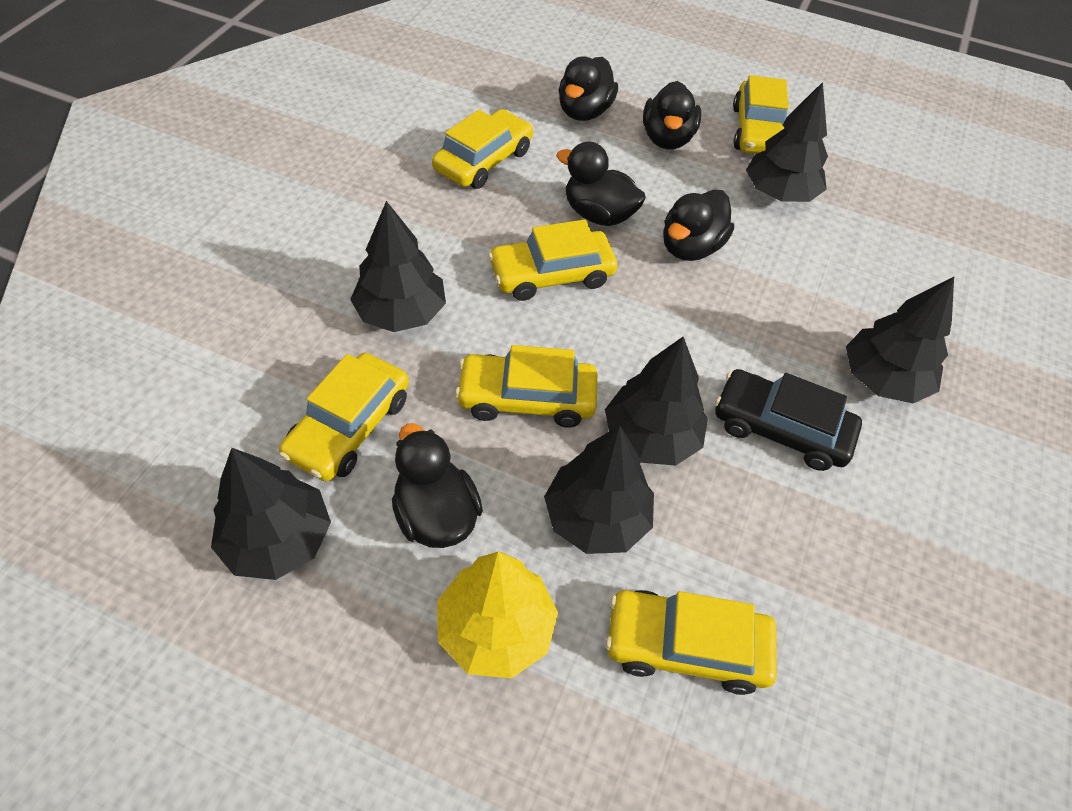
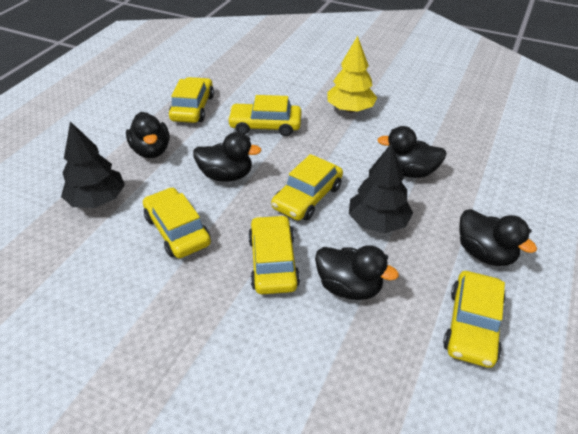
black car: [715,369,862,471] = 1 -> none = 0
black tree: [211,448,331,580] [350,201,446,332] [544,426,654,554] [605,337,708,466] [746,82,828,202] [846,277,954,403] = 6 -> [61,121,125,208] [349,143,413,233] = 2

